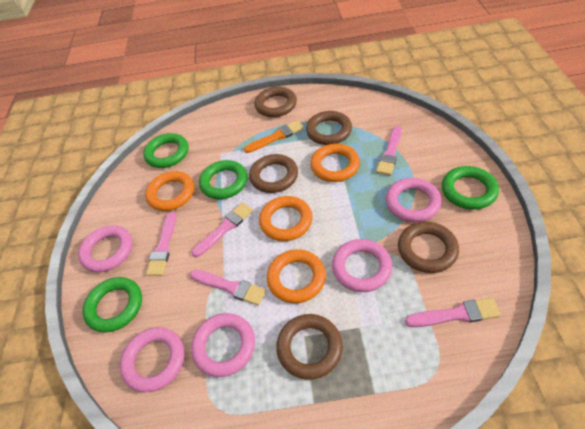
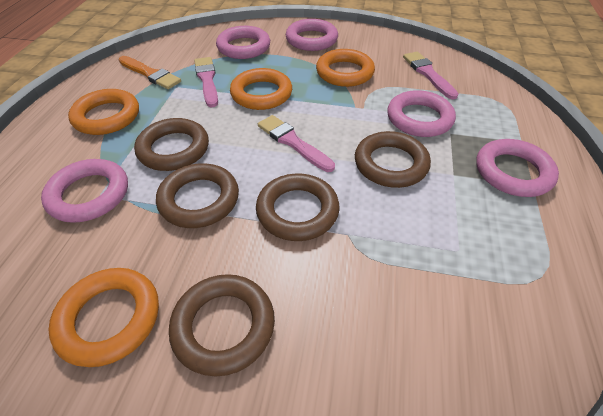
green ring: [82,277,142,333] [143,133,189,168] [199,160,247,199] [442,166,499,210] = 4 -> none = 0
pink brush: [146,212,176,276] [190,270,266,306] [192,202,253,257] [376,126,402,175] [405,298,501,327] = 5 -> [194,57,218,107] [258,115,335,172] [403,52,458,100] = 3

